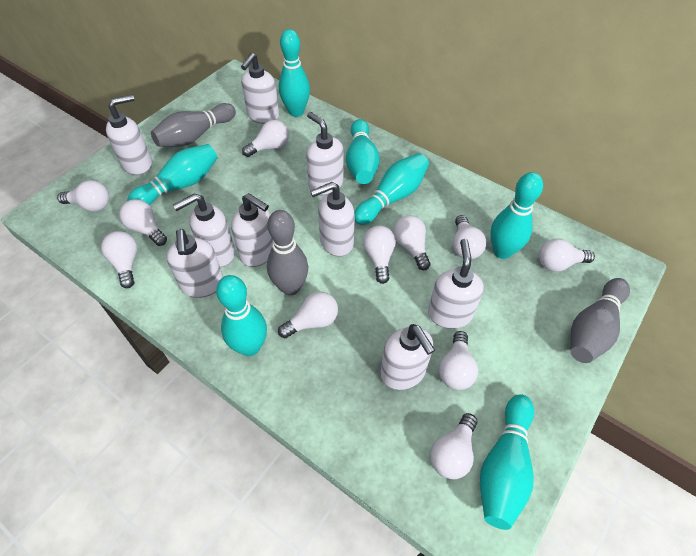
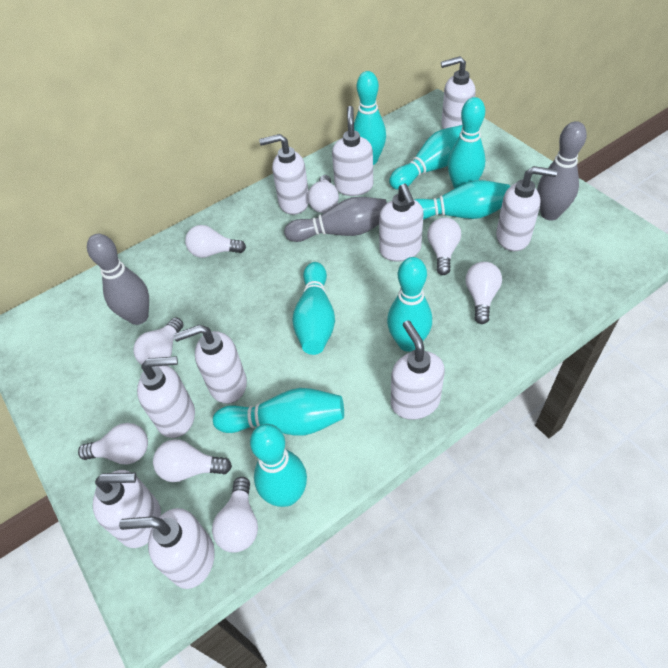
turquoise bowling pin: [127,144,218,205] [216,275,267,356] [279,29,310,117] [346,119,380,184] [354,153,429,225] [480,394,534,530] [490,172,543,259] = 7 -> [213,388,344,436] [250,424,307,507] [292,262,335,355] [354,71,386,165] [387,257,432,352] [389,125,463,190] [414,180,510,220] [448,97,485,189] = 8
white light bulb: [57,180,109,211] [101,231,137,288] [119,199,167,246] [242,120,289,157] [278,292,338,338] [363,226,396,284] [393,215,431,270] [430,413,477,479] [439,331,478,390] [453,215,486,259] [539,238,595,272] = 11 -> [78,423,148,465] [134,317,183,365] [153,439,232,482] [185,225,246,258] [212,477,258,553] [308,175,339,213] [427,217,461,275] [465,262,502,324] = 8
white soap dispenser: [106,94,152,175] [167,229,223,298] [173,193,235,267] [231,193,273,267] [241,53,279,124] [306,112,344,195] [310,182,355,257] [380,324,435,390] [428,239,484,329] = 9 -> [93,470,161,548] [119,508,215,589] [137,356,195,438] [173,325,247,404] [259,134,309,215] [332,106,373,196] [379,184,424,262] [391,320,445,420] [441,56,476,129] [496,166,557,251] = 10

